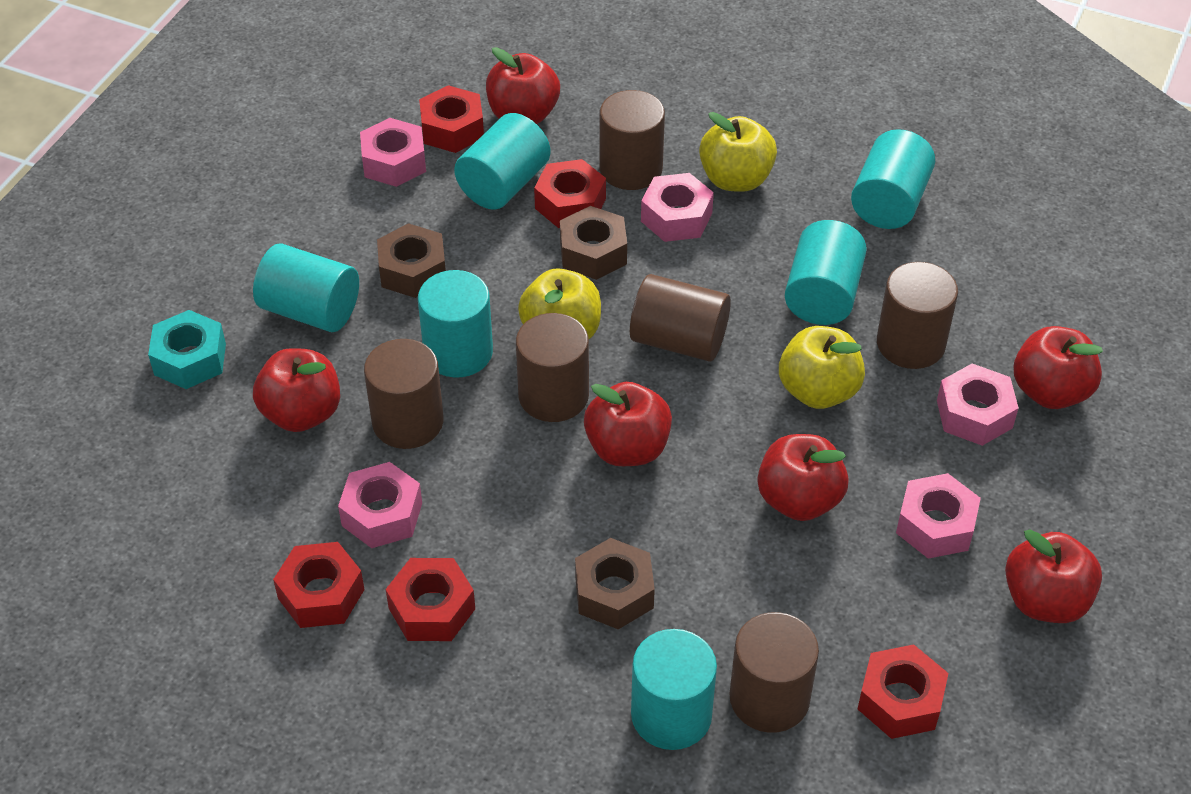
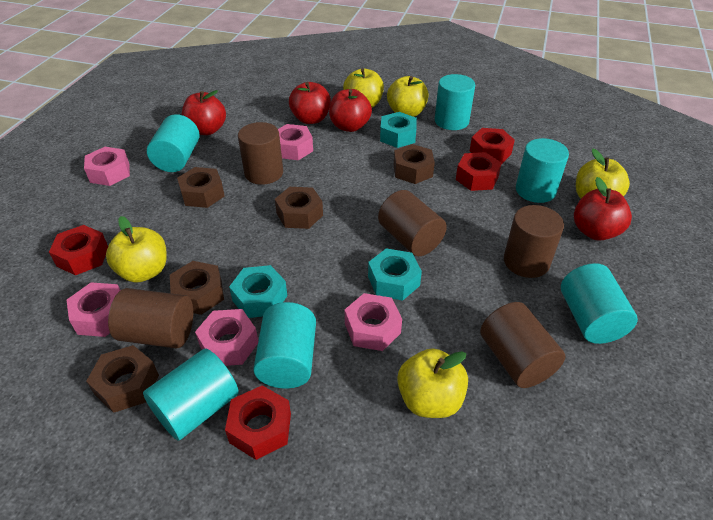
brown cylinder: [364,339,444,449] [516,313,589,422] [599,90,665,190] [630,274,731,362] [729,612,819,733] [877,262,958,369] = 6 -> [108,288,193,348] [238,122,283,185] [378,190,447,256] [480,302,566,388] [504,205,564,278] = 5
brown nut: [377,223,446,298] [560,206,627,280] [575,538,655,629] = 3 -> [86,345,159,413] [170,261,224,315] [177,167,225,208] [275,187,323,229] [394,144,435,184] = 5
red apple: [253,348,340,432] [486,47,560,124] [584,382,672,466] [758,434,849,521] [1005,529,1102,623] [1014,326,1103,409] = 6 -> [182,90,226,135] [289,82,331,124] [329,89,372,132] [574,177,632,241] = 4
red nut: [273,542,365,628] [386,558,475,641] [419,85,484,153] [534,159,606,228] [858,644,948,739] = 5 -> [49,225,108,275] [225,385,291,460] [456,152,502,191] [470,128,515,163] = 4
turquoise nut: [148,310,226,389] = 1 -> [229,265,287,318] [368,248,422,301] [380,112,417,148] = 3
yellow apple: [518,268,601,339] [699,112,777,192] [779,326,865,409] = 3 -> [106,216,167,283] [343,68,384,108] [387,76,429,117] [397,348,468,418] [576,149,630,199] = 5

